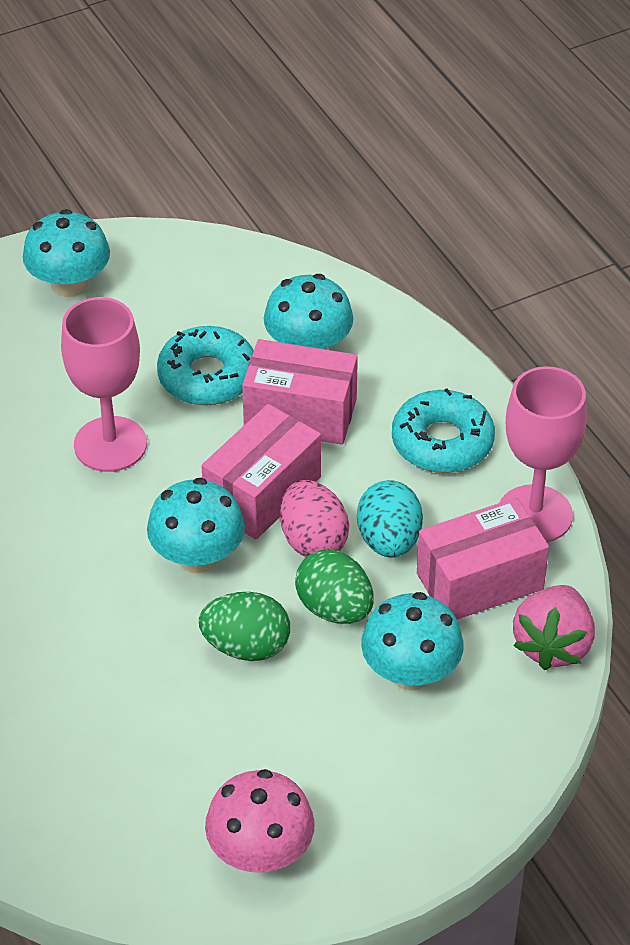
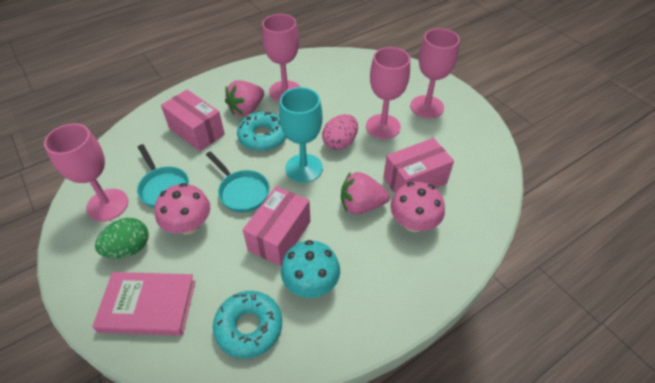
green egg: [199,592,290,661] [295,549,374,624] = 2 -> [95,218,149,259] = 1
pink book: none = 0 -> [92,272,196,336] = 1
pink goblet: [61,297,147,472] [500,366,587,543] = 2 -> [44,123,128,222] [262,14,300,102] [366,47,410,139] [410,28,460,119] = 4
pink mushroom: [205,769,315,873] = 1 -> [155,183,210,235] [390,182,445,232] = 2
pink strawberry: [513,585,595,670] = 1 -> [225,81,264,116] [341,172,390,214] = 2
turquoise egg: [357,480,423,558] = 1 -> none = 0
turquoise goblet: none = 0 -> [279,87,323,183] = 1
turquoise mushroom: [23,209,110,297] [147,478,245,573] [264,274,353,350] [361,592,464,691] = 4 -> [281,240,340,298] = 1
turquoise pan: none = 0 -> [137,144,189,208] [206,151,270,213] = 2

